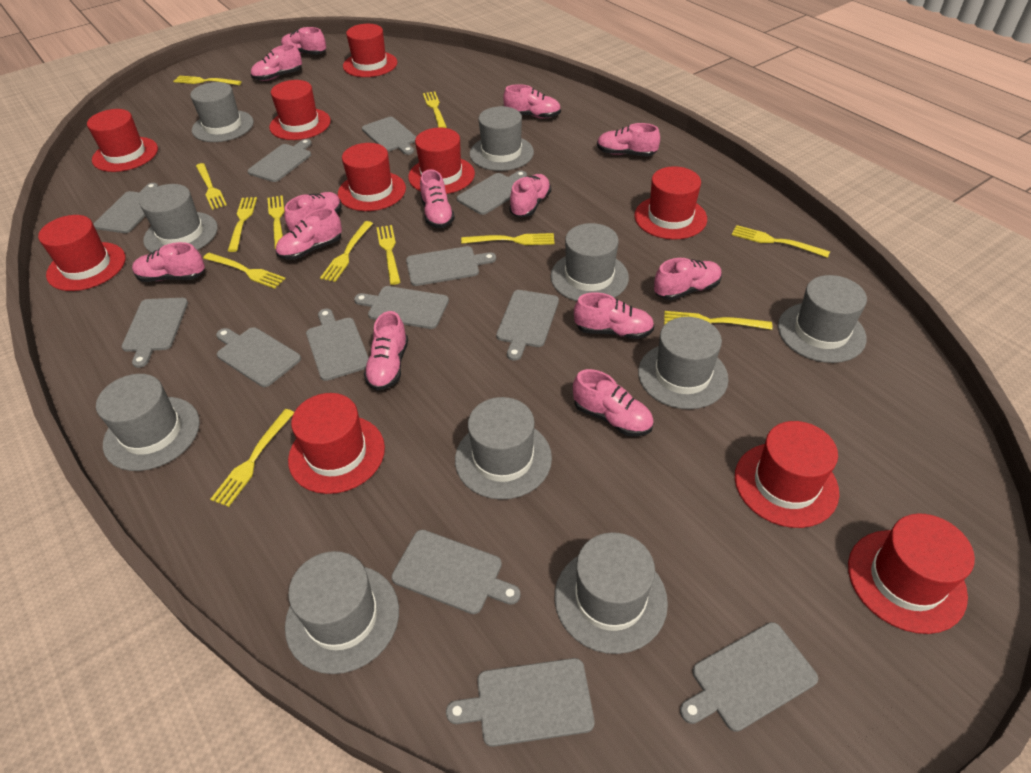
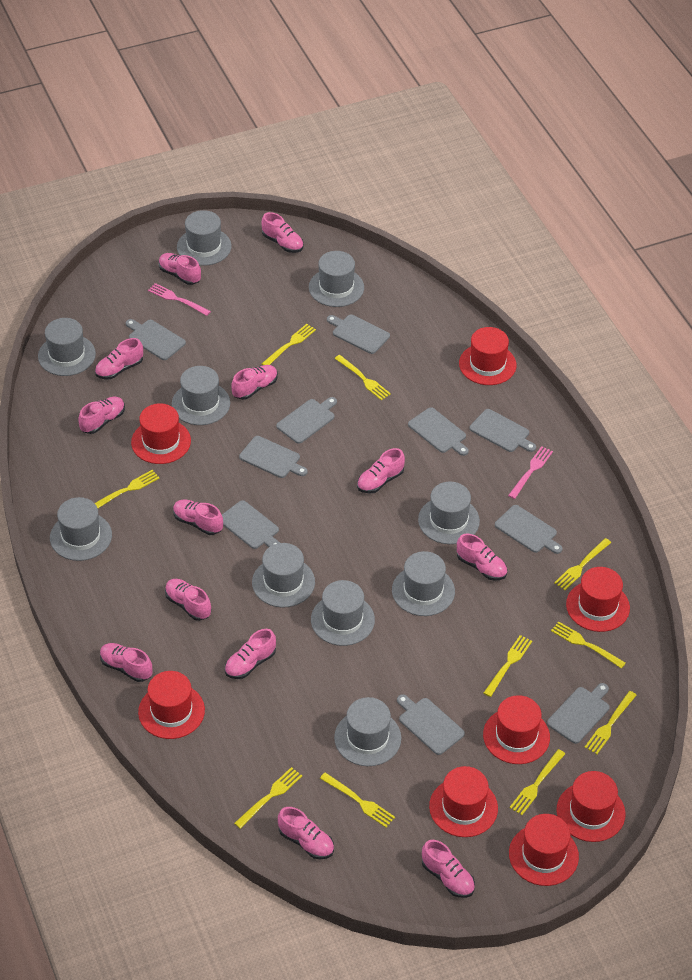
grey cutting board: [93,183,158,233] [122,298,188,368] [216,327,301,387] [248,139,312,182] [306,309,369,381] [354,286,449,329] [362,117,416,155] [392,530,521,614] [406,246,496,286] [446,658,595,747] [457,170,527,215] [496,290,559,361] [680,622,818,732] = 13 -> [126,319,186,360] [222,500,280,549] [239,436,308,478] [276,397,337,444] [327,315,390,354] [397,694,465,755] [408,407,469,456] [469,409,536,452] [495,505,562,554] [547,683,610,744] = 10
pink fork: none = 0 -> [148,283,211,316] [508,446,553,499] = 2
red hat: [38,215,126,291] [87,109,158,172] [269,80,331,140] [288,393,385,494] [338,143,406,211] [343,24,397,77] [408,128,475,194] [634,166,707,240] [735,421,839,528] [848,513,975,634] = 10 -> [131,403,191,464] [138,671,205,739] [429,766,498,837] [459,327,516,385] [483,695,550,764] [509,814,579,886] [556,771,626,842] [566,567,630,632] = 8
yellow fork: [173,75,242,85] [196,163,227,210] [203,253,286,289] [210,409,294,507] [228,197,257,252] [267,195,284,249] [320,221,373,282] [376,225,400,285] [423,92,447,128] [461,233,554,245] [664,311,772,330] [732,225,830,258] = 12 -> [95,470,160,508] [234,767,302,829] [262,324,316,365] [320,772,395,827] [334,355,391,401] [484,635,532,697] [509,749,565,815] [551,622,626,669] [554,538,611,590] [584,691,637,754] = 10

